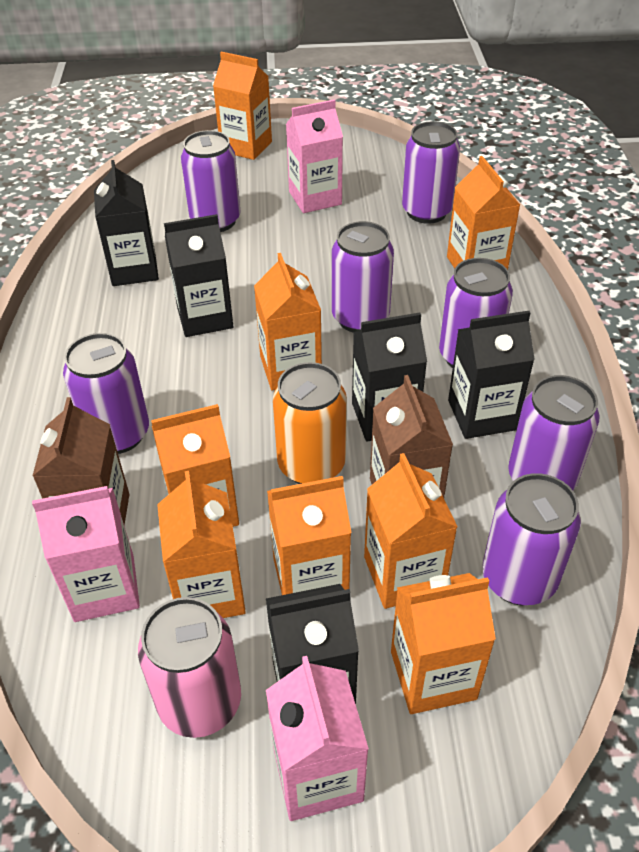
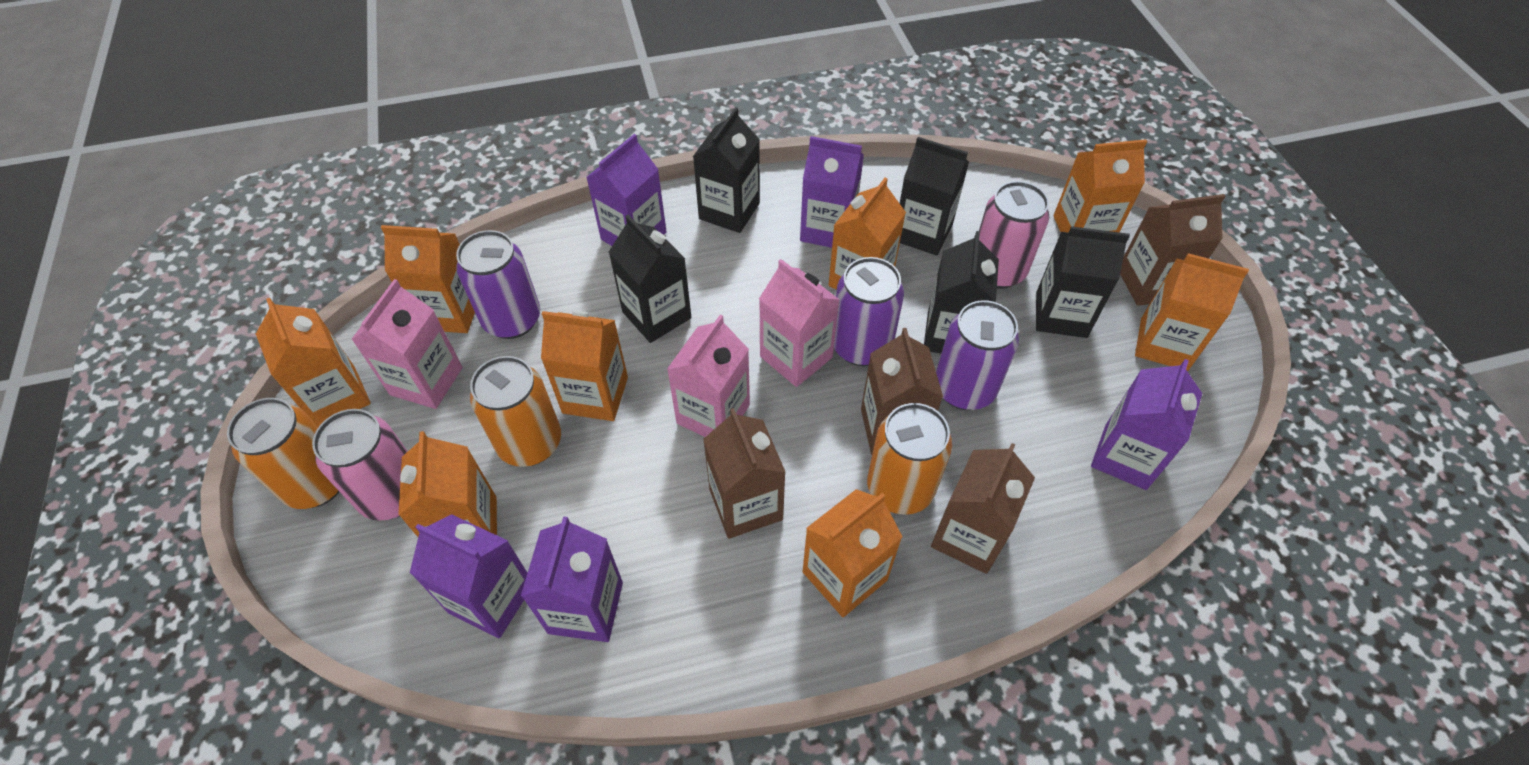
brown carton: [33,397,129,525] [370,375,453,498] = 2 -> [703,408,786,539] [861,328,943,455] [931,443,1035,574] [1120,194,1225,306] = 4
orange can: [273,362,347,484] = 1 -> [227,398,339,509] [470,356,561,467] [867,403,952,515] = 3
pink can: [138,597,241,738] = 1 -> [312,409,408,521] [979,181,1049,289] = 2
purple can: [63,333,149,454] [181,130,241,232] [332,221,394,332] [402,121,460,224] [439,258,513,368] [482,473,581,605] [508,375,600,490] = 7 -> [456,230,540,339] [834,257,904,366] [936,300,1019,410] = 3
purple carton: none = 0 -> [410,514,527,638] [521,516,623,642] [586,134,667,246] [800,136,864,248] [1091,359,1202,490] = 5

